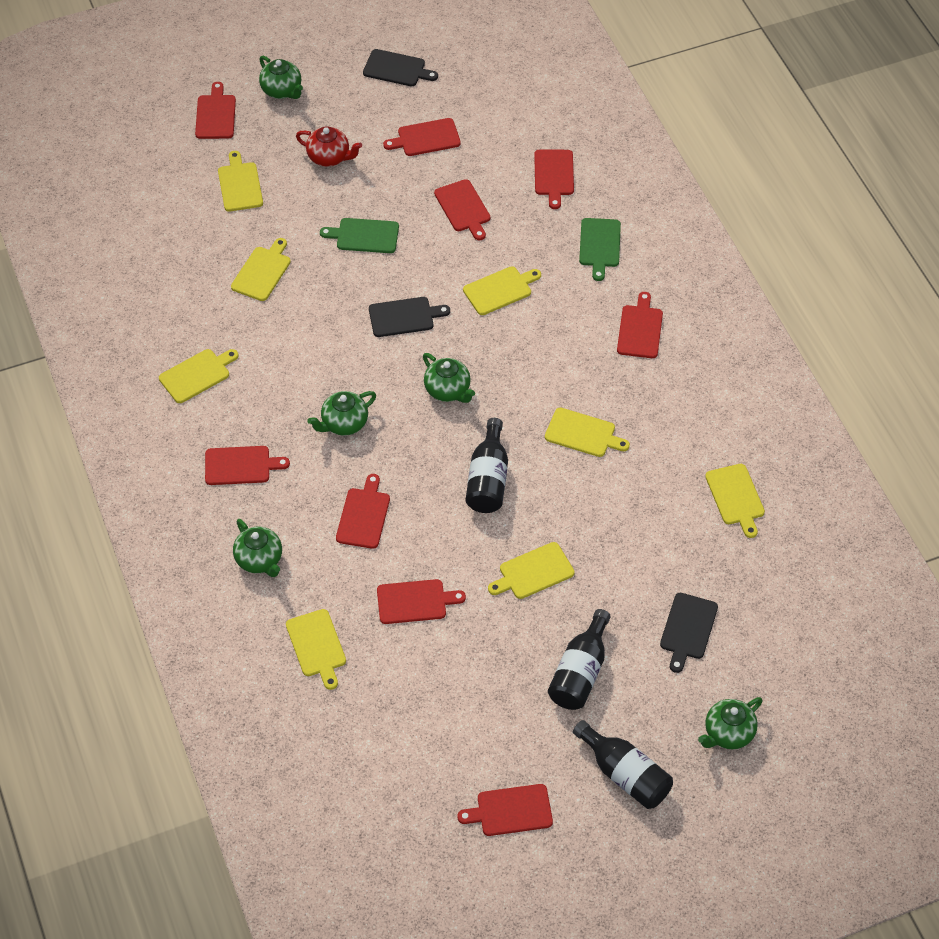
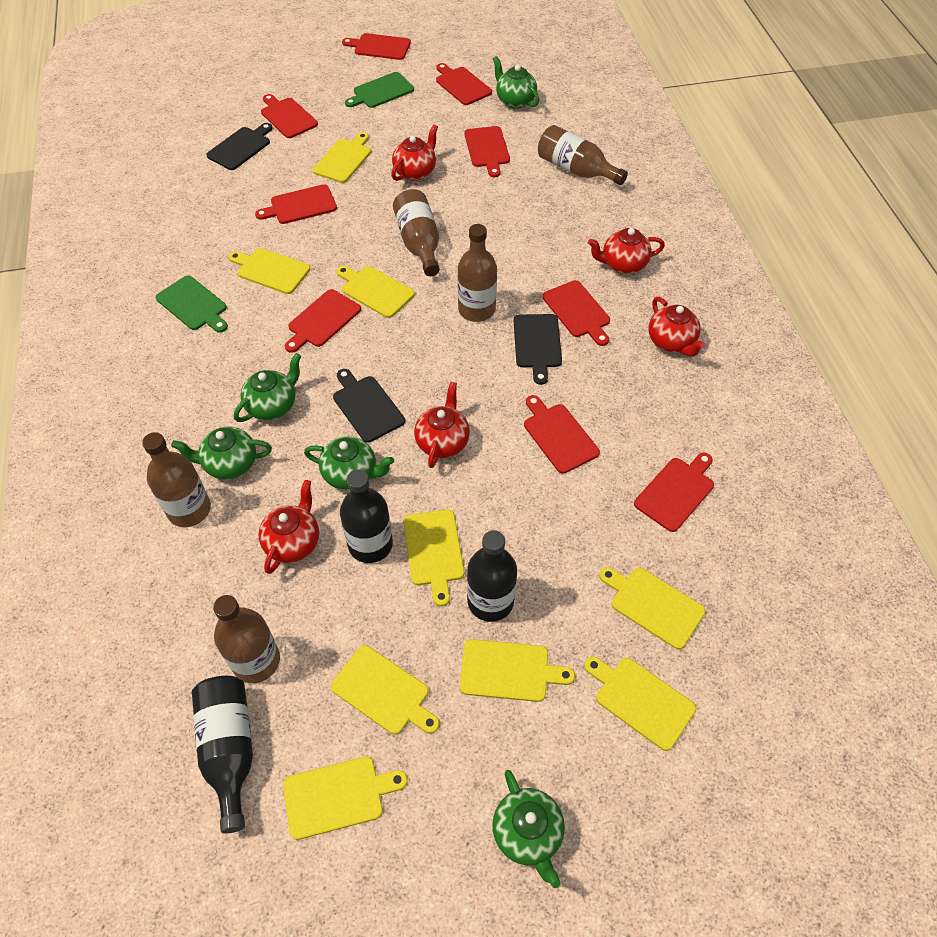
brown bottle: none = 0 -> [142,432,211,527] [213,595,280,683] [393,189,440,276] [457,224,497,322] [538,125,628,185] = 5
red teapot: [296,126,362,167] = 1 -> [258,480,319,574] [391,124,438,181] [414,382,470,468] [588,228,665,274] [649,297,706,357] = 5
yellow cutting board: [159,349,238,403] [218,151,263,211] [231,238,291,301] [286,609,346,690] [463,266,541,315] [488,542,575,599] [545,408,630,457] [705,464,765,538] = 8 -> [229,248,310,294] [283,756,408,840] [313,132,371,183] [331,645,439,735] [336,266,415,318] [403,509,464,606] [460,639,575,702] [584,656,696,751] [599,567,706,649] = 9

